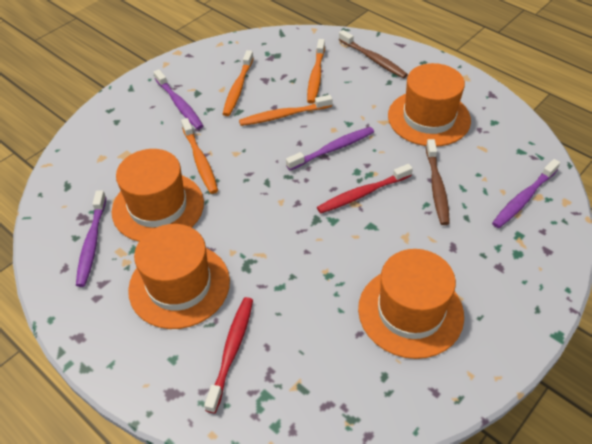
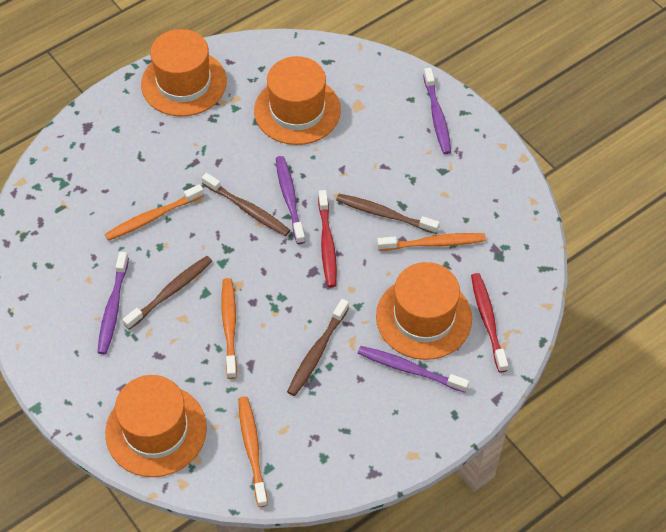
brown toothbrush: [339,30,408,78] [426,139,450,225] = 2 -> [122,256,212,330] [202,173,290,236] [287,299,349,396] [336,194,440,234] = 4

